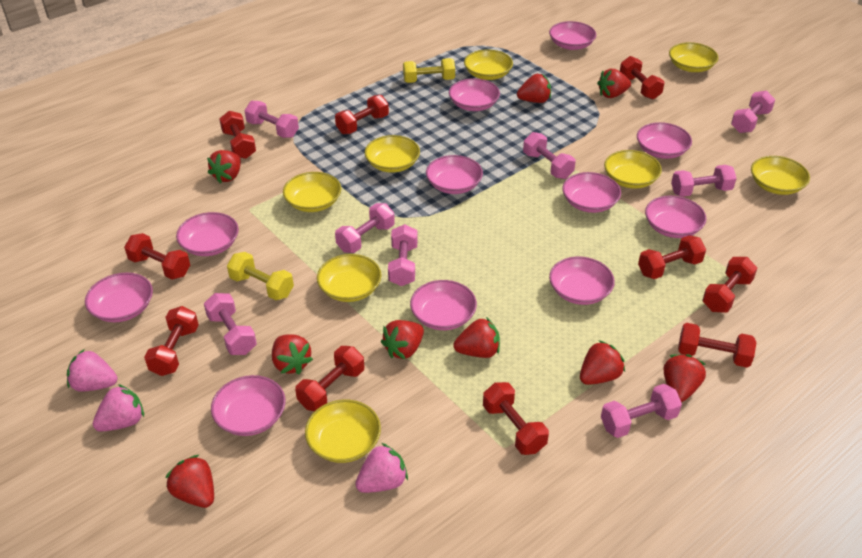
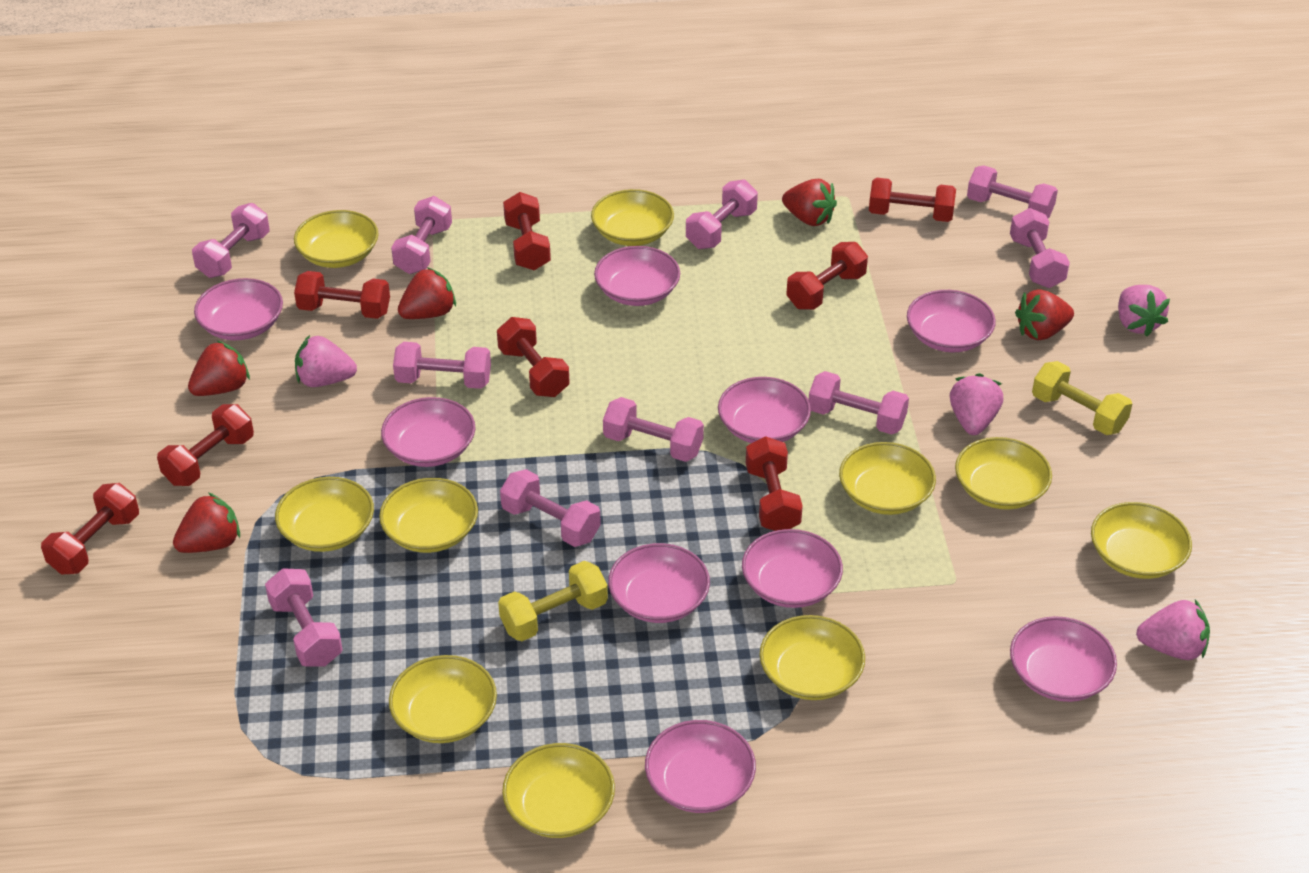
pink bowl: [85,273,153,322] [176,212,239,256] [211,375,286,436] [410,280,477,330] [426,155,483,194] [449,78,500,111] [549,21,596,50] [549,257,615,305] [562,172,621,213] [637,122,692,159] [645,196,706,238] = 11 -> [194,278,283,340] [381,397,476,467] [594,246,680,306] [608,543,710,623] [645,720,756,813] [718,377,811,443] [742,529,843,608] [907,290,996,352] [1010,616,1117,702] = 9
pink dumbbell: [204,293,257,355] [244,101,299,138] [335,203,395,253] [388,224,418,286] [523,132,576,179] [601,384,682,438] [671,165,737,197] [731,91,775,133] = 8 -> [192,203,270,278] [265,568,343,666] [391,196,452,274] [393,342,491,389] [500,469,601,547] [603,397,704,462] [686,179,758,249] [809,371,909,434] [967,165,1058,218] [1010,208,1070,288] = 10
pink strawberry: [67,349,117,392] [93,384,144,432] [355,443,408,493] = 3 -> [295,335,357,387] [950,373,1003,435] [1118,285,1170,337] [1136,600,1210,660] = 4
red dumbbell: [124,233,190,280] [144,306,199,376] [219,111,256,159] [295,346,364,411] [335,95,389,134] [483,382,549,455] [620,56,664,100] [638,235,706,279] [678,323,756,368] [702,257,757,313] = 10 -> [41,483,139,575] [157,404,254,486] [294,271,390,319] [497,317,570,397] [503,192,551,270] [746,436,803,531] [786,242,868,310] [869,178,956,222] = 8
red strawberry: [165,455,214,508] [207,150,241,183] [272,334,313,374] [381,320,424,359] [453,317,500,358] [517,74,551,103] [580,340,625,385] [597,69,631,98] [664,354,706,402] = 9 -> [173,493,240,553] [188,341,250,396] [398,267,456,319] [782,179,837,226] [1015,289,1074,340] = 5
yellow bowl: [283,172,341,212] [305,399,381,463] [317,254,382,302] [365,135,420,173] [464,49,513,80] [604,150,662,189] [669,42,719,72] [751,156,810,195] = 8 -> [275,477,374,552] [294,210,379,268] [379,478,478,553] [389,655,497,743] [502,743,615,838] [591,189,674,246] [759,615,865,700] [839,442,936,515] [955,437,1052,510] [1091,502,1192,579] = 10

